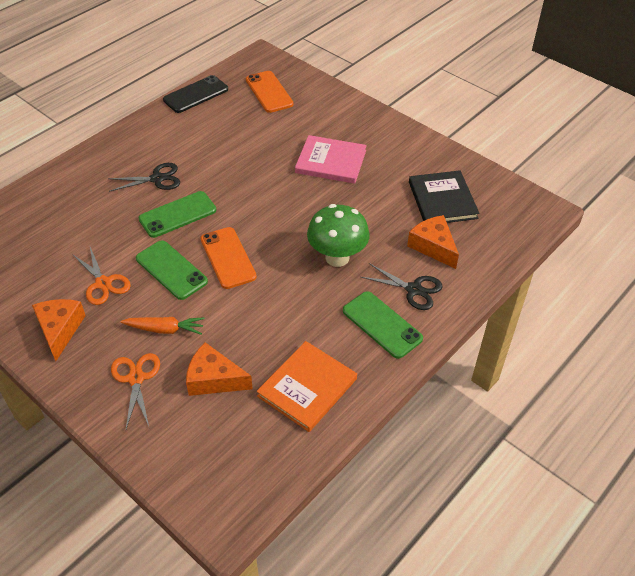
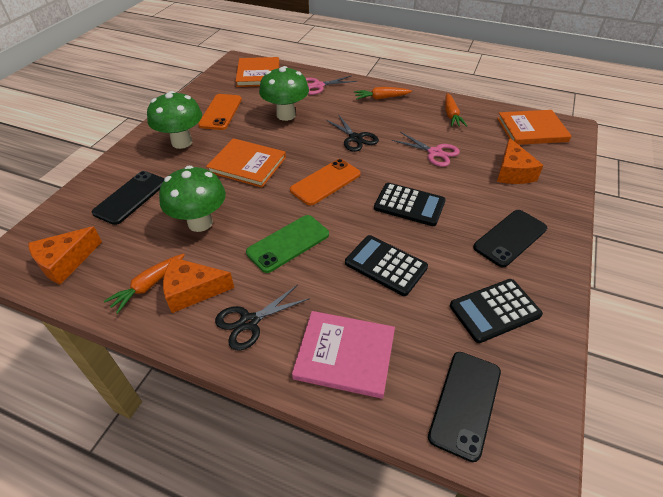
black book: [409,170,480,223] = 1 -> none = 0
black calculator: none = 0 -> [345,235,428,296] [374,183,446,226] [450,279,543,343] = 3
black phone: [163,75,228,113] = 1 -> [92,171,164,225] [428,352,501,462] [473,210,547,267] = 3
green mushroom: [307,204,370,267] = 1 -> [147,91,202,149] [159,166,226,232] [259,66,309,121] = 3
green phone: [136,240,208,300] [139,191,216,238] [343,291,423,359] = 3 -> [246,215,329,273] = 1
orange book: [257,341,357,432] = 1 -> [206,138,286,188] [235,57,279,87] [497,110,571,145] = 3
orange carrot: [120,317,204,335] = 1 -> [104,254,185,314] [354,87,412,100] [445,93,467,127] = 3
orange scissors: [72,247,131,305] [111,353,160,429] = 2 -> none = 0
pink scissors: none = 0 -> [306,75,357,95] [392,132,460,167] = 2

